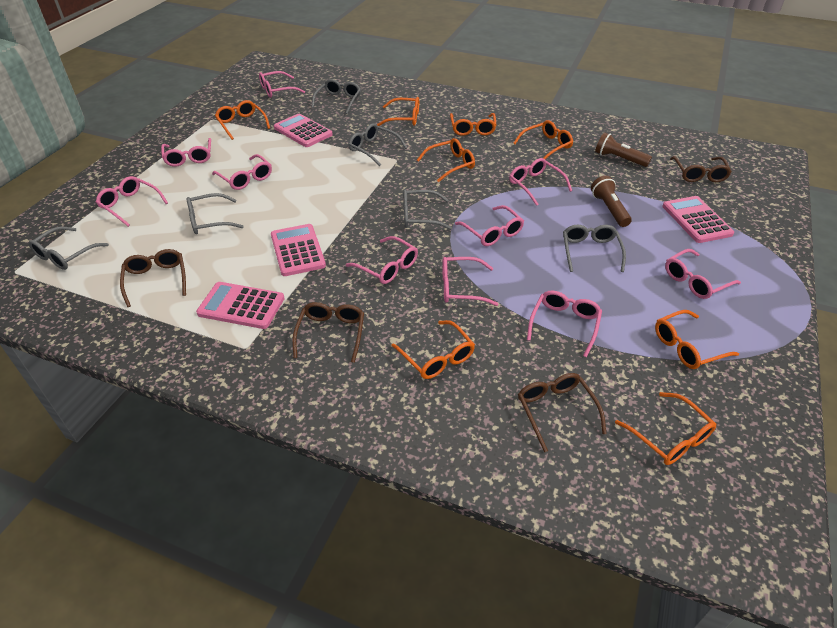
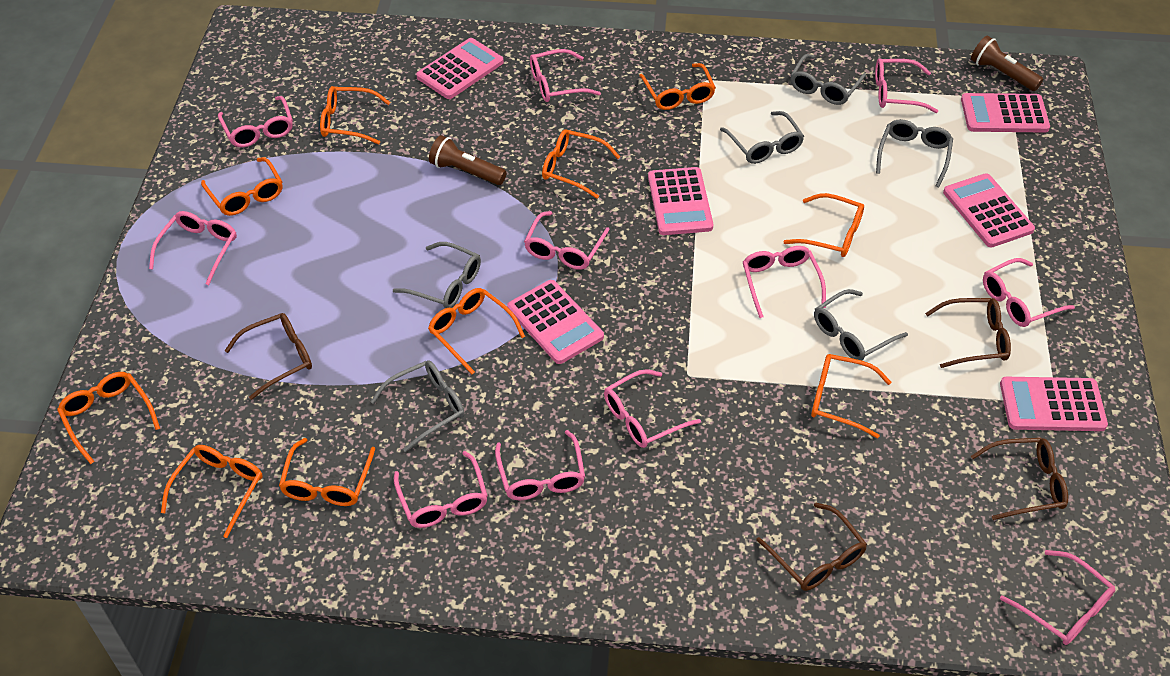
orange glasses: [215,100,270,140] [377,97,419,126] [391,320,475,379] [417,138,475,182] [450,113,496,136] [513,120,573,159] [615,392,716,465] [655,310,739,369] = 8 -> [57,372,160,464] [161,445,263,538] [201,157,283,216] [279,438,375,506] [320,86,390,145] [428,288,525,374] [542,129,620,199] [639,63,716,110] [783,193,864,257] [811,354,891,438] = 10
pink calculator: [196,282,285,329] [271,224,326,276] [274,114,333,147] [662,196,734,243] = 4 -> [416,38,504,99] [507,280,604,364] [648,167,713,235] [943,173,1035,247] [961,93,1050,133] [1000,377,1108,431] = 6
pink glasses: [96,176,168,227] [161,138,211,167] [212,154,272,190] [259,71,305,98] [346,236,418,284] [442,257,499,306] [455,205,524,246] [509,158,572,206] [527,291,602,357] [665,249,741,299] = 10 -> [149,211,237,285] [218,96,293,147] [394,451,488,528] [495,430,585,500] [524,211,610,270] [530,49,601,102] [604,369,701,448] [743,246,826,318] [875,58,938,113] [983,258,1075,327] [1000,550,1115,645] = 11

